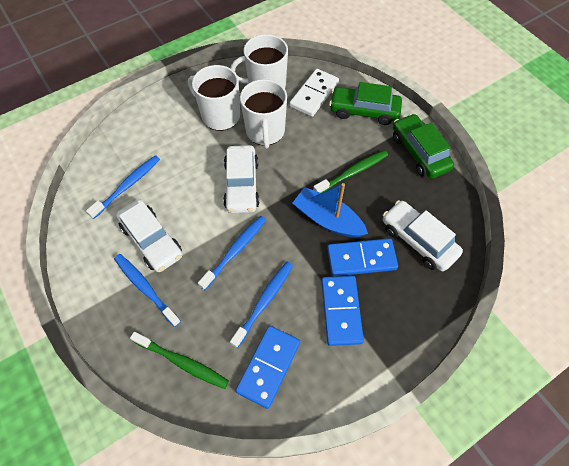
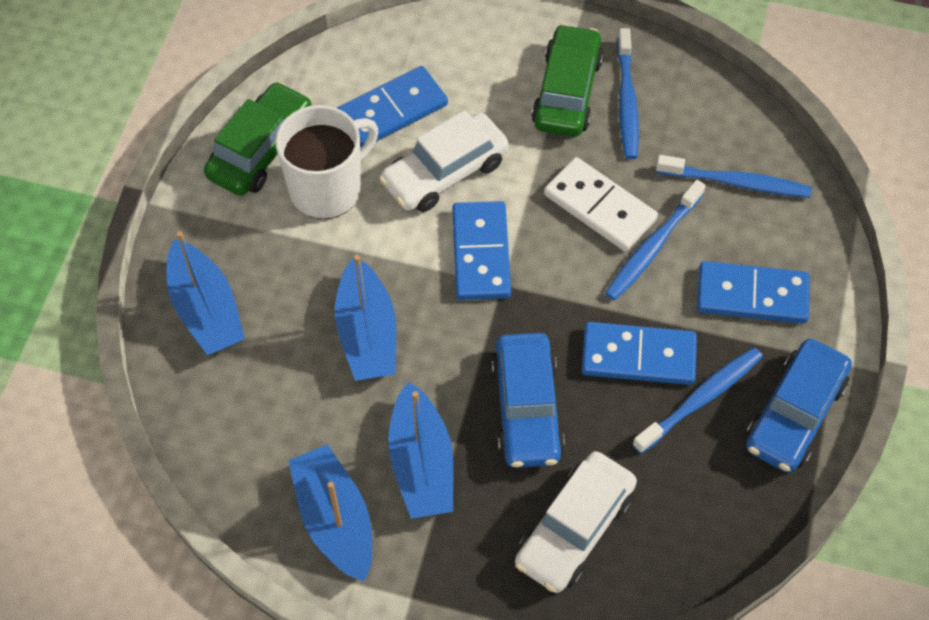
blue boat: [293,183,368,237] = 1 -> [167,231,245,355] [288,444,372,582] [335,255,396,381] [388,382,453,519] = 4
blue car: none = 0 -> [491,333,565,468] [746,339,852,473] = 2
blue domino: [236,326,300,409] [321,276,364,346] [327,238,398,276] = 3 -> [338,66,448,147] [452,201,511,300] [582,322,697,385] [697,261,810,324] = 4
green toothbrush: [130,332,229,389] [313,150,388,193] = 2 -> none = 0
white car: [116,199,182,272] [223,145,260,213] [383,200,463,271] = 3 -> [379,110,509,212] [515,451,637,593] = 2
white mug: [188,65,240,131] [230,34,288,88] [240,79,287,149] = 3 -> [275,105,378,219] = 1

